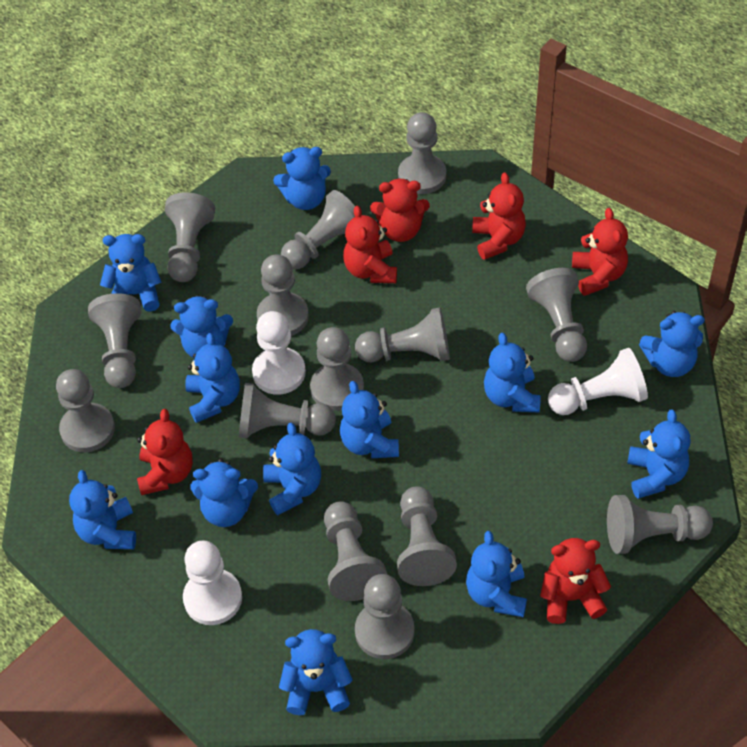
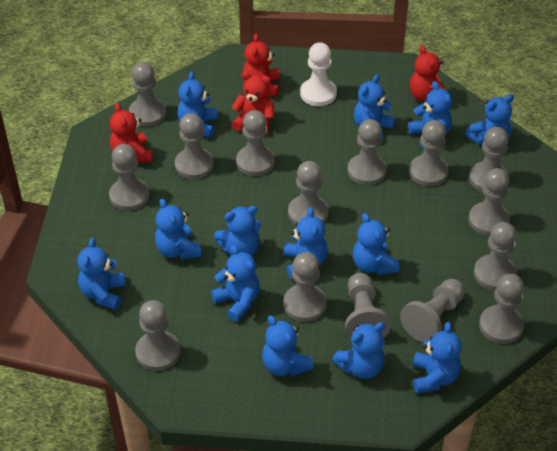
grey pawn: [56,369,115,452] [88,293,141,388] [165,192,215,282] [239,383,336,438] [257,254,309,336] [281,190,355,269] [310,327,364,411] [324,501,387,601] [355,307,450,362] [355,574,414,659] [397,486,457,586] [398,112,446,194] [526,268,587,362] [607,495,713,554] = 14 -> [109,144,149,211] [129,62,166,127] [135,300,180,371] [175,113,214,179] [236,110,275,176] [283,252,327,322] [288,161,328,225] [345,273,391,339] [348,119,387,185] [400,279,465,342] [409,120,449,186] [469,127,509,192] [469,168,510,236] [474,222,517,291] [479,274,524,344] = 15
red teddy bear: [137,409,193,495] [343,205,397,283] [370,178,430,242] [472,173,526,260] [540,538,611,624] [572,208,628,296] = 6 -> [110,103,152,163] [232,72,274,136] [242,34,280,97] [410,45,446,102] = 4
white pawn: [183,540,242,625] [252,311,306,395] [548,348,648,415] = 3 -> [300,42,337,106] = 1

